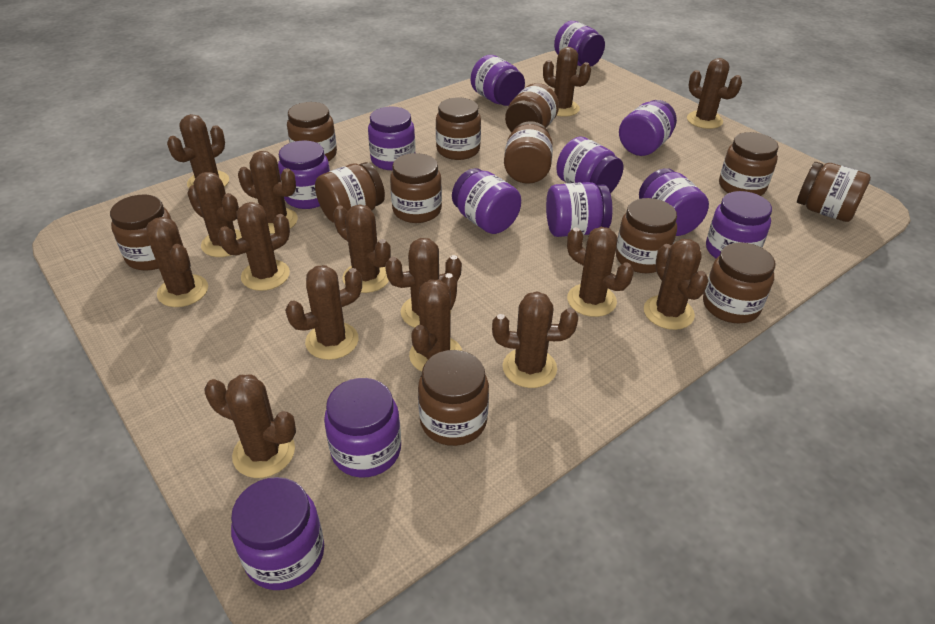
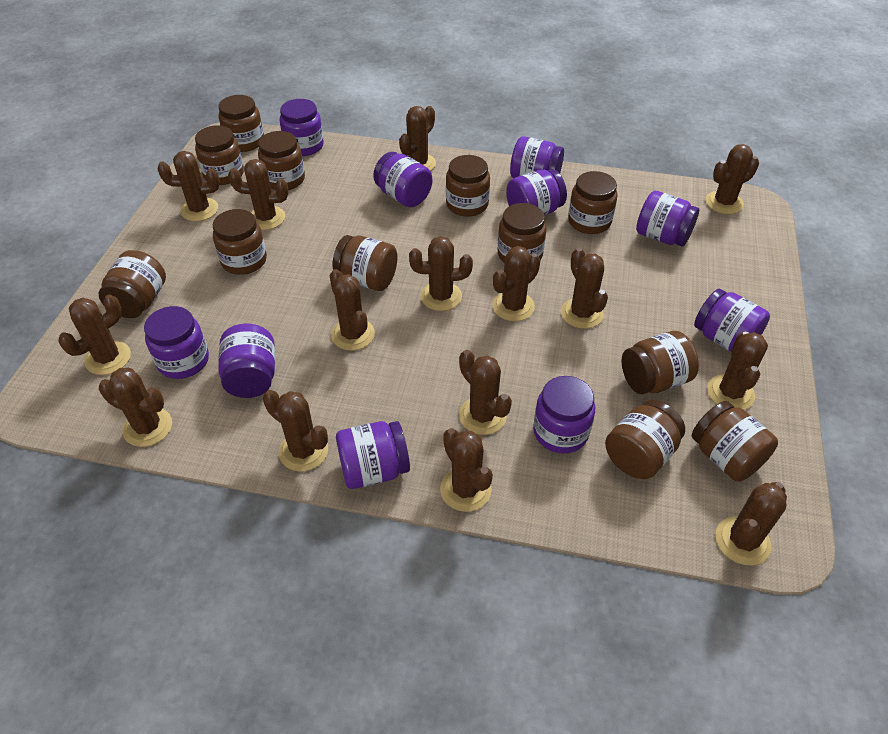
purple jar: [231,477,324,590] [278,140,330,209] [324,378,401,477] [368,106,416,170] [452,168,521,234] [471,55,525,106] [546,182,613,237] [554,21,605,67] [556,136,623,193] [619,100,677,156] [639,168,709,236] [706,191,772,258] = 12 -> [144,306,209,379] [218,324,275,398] [280,99,324,156] [336,421,410,489] [373,152,432,207] [506,169,567,215] [510,136,564,178] [533,376,595,453] [636,191,699,246] [694,289,770,352] = 10

